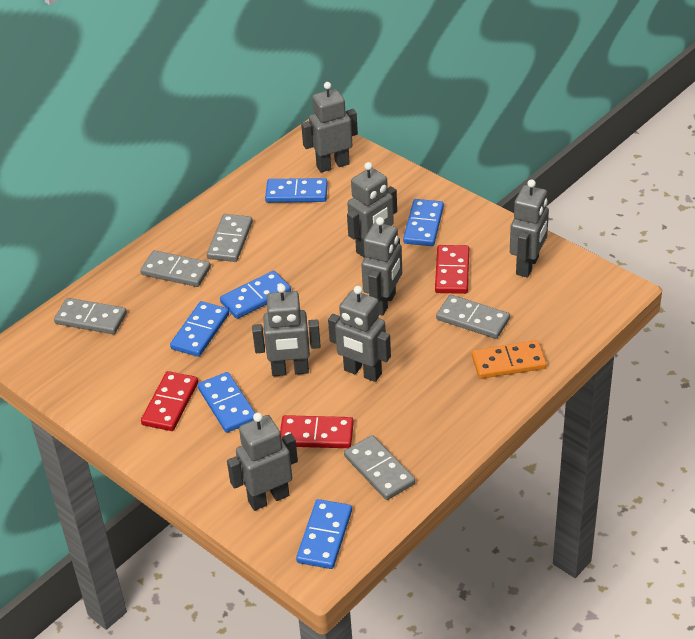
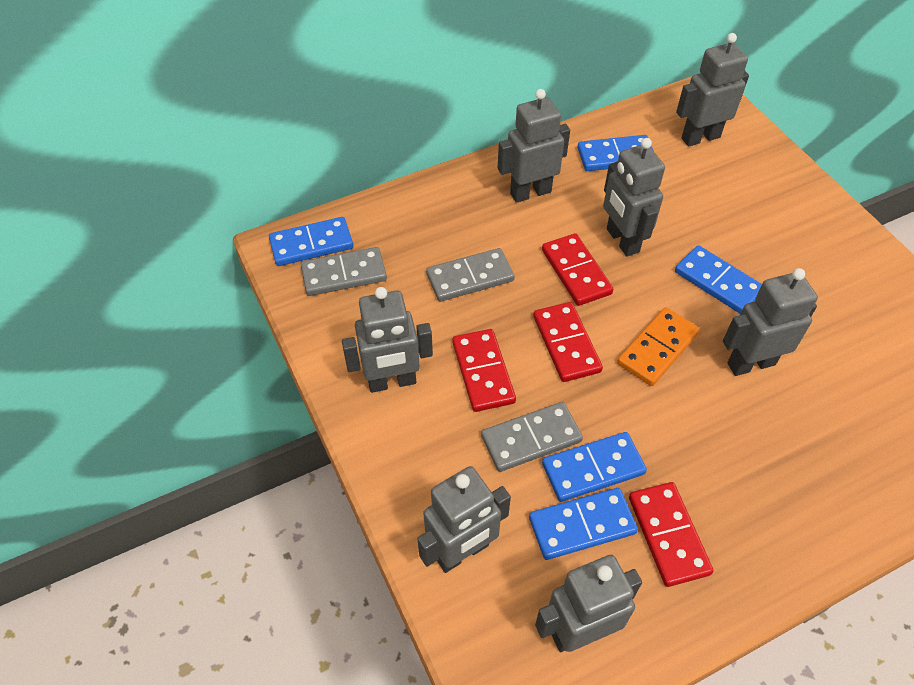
blue domino: [170,301,229,357] [198,372,255,433] [220,271,291,319] [265,178,328,203] [296,499,352,569] [403,199,444,246] = 6 -> [269,217,353,266] [529,488,638,560] [542,432,647,502] [577,135,654,171] [675,245,762,314] = 5
grey domino: [54,298,127,334] [140,250,211,287] [207,214,253,262] [344,435,415,500] [436,295,510,339] = 5 -> [301,247,387,296] [426,248,515,302] [481,402,583,472] = 3
red domino: [141,371,198,431] [280,415,354,448] [435,245,469,294] = 3 -> [452,329,516,412] [533,302,603,382] [542,233,614,306] [629,482,713,587] = 4

